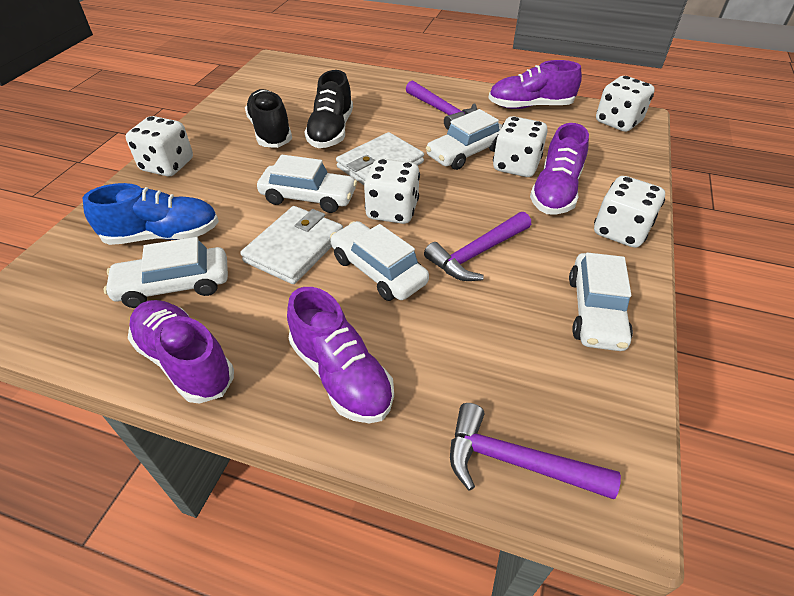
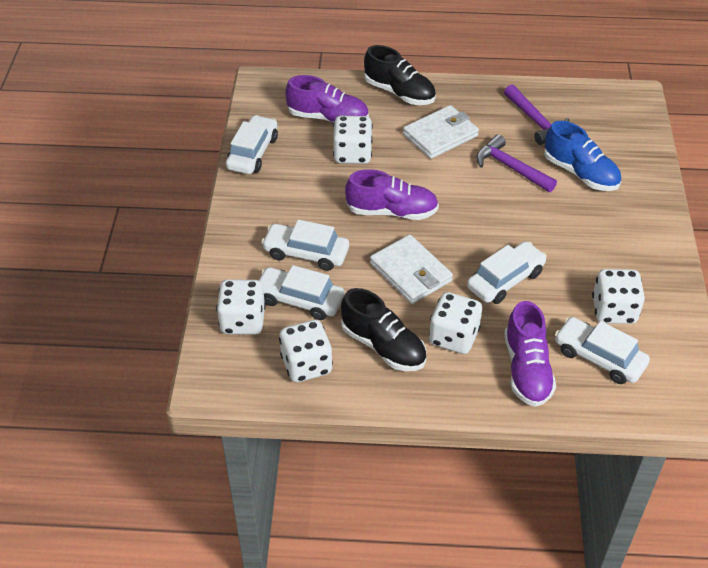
purple hammer: [406,80,477,130] [424,212,531,281] [450,403,621,499] = 3 -> [476,134,557,192] [504,85,569,145] = 2
purple shoe: [128,300,234,404] [287,287,394,423] [488,60,582,109] [530,123,589,215] = 4 -> [285,75,369,123] [345,169,439,220] [504,301,556,407] = 3

